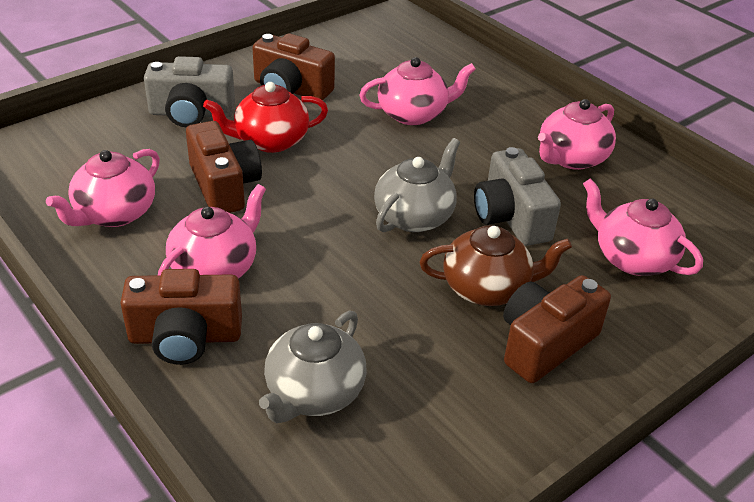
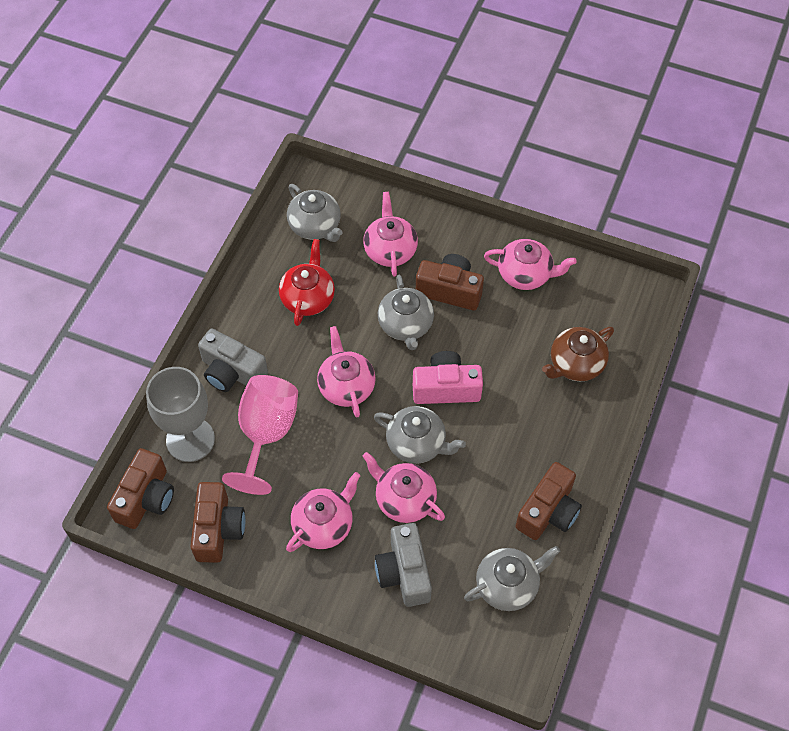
grey goblet: none = 0 -> [146,367,215,462] = 1
grey teapot: [259,311,367,423] [374,138,460,232] = 2 -> [287,184,343,242] [374,406,466,464] [378,275,434,350] [464,546,560,611] = 4
pink camera: none = 0 -> [413,351,483,404] = 1
pink goblet: none = 0 -> [222,375,298,495] = 1

